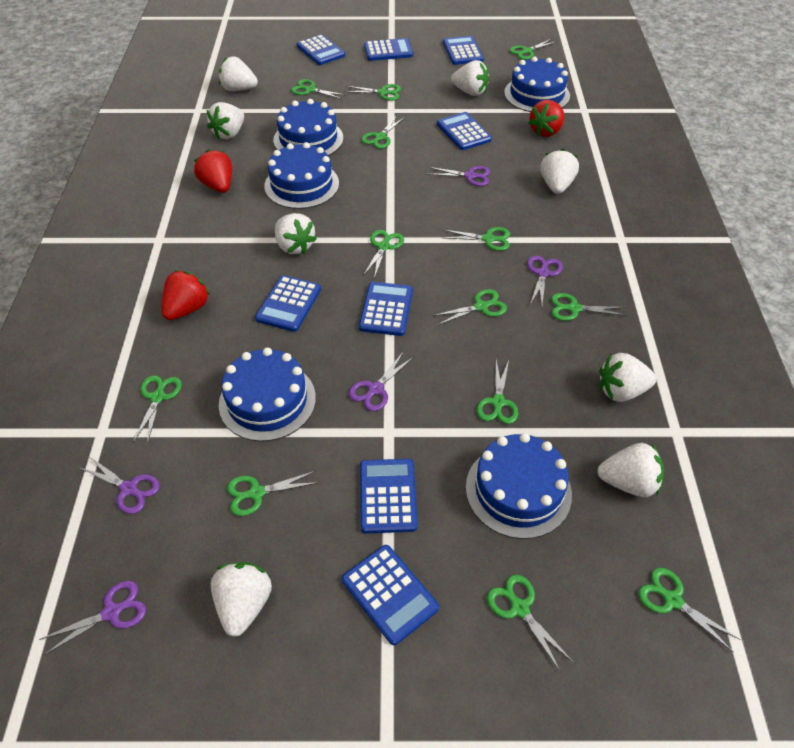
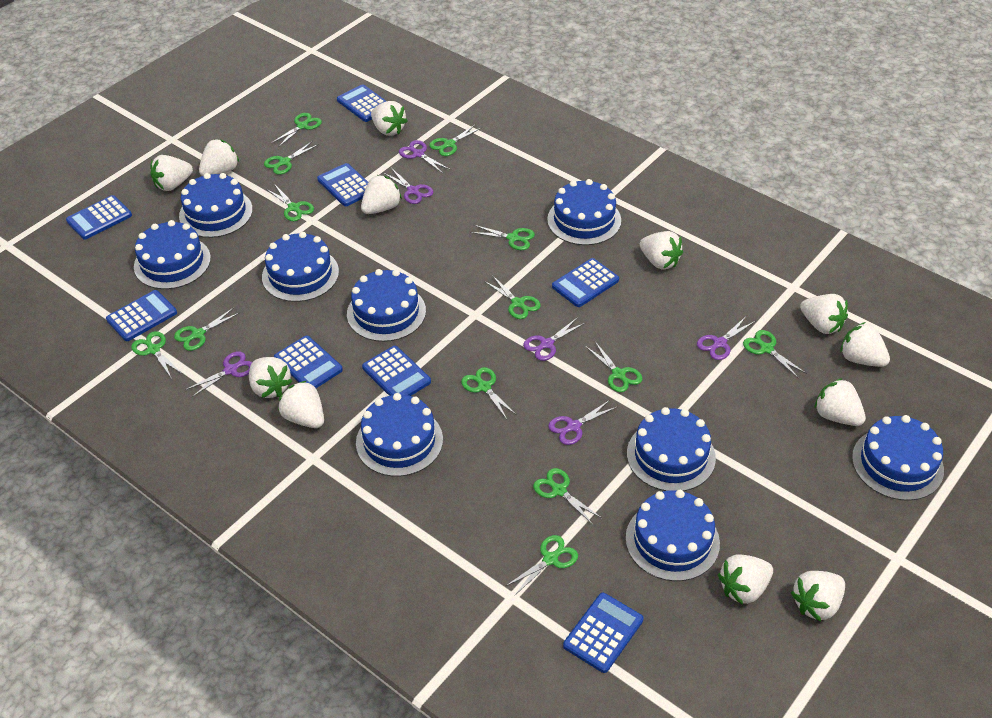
blue cake: [219,347,316,442] [264,142,339,209] [273,99,343,156] [466,433,572,539] [504,56,570,112] = 5 -> [134,220,211,289] [179,173,253,238] [262,232,339,302] [347,269,426,342] [356,393,443,476] [547,179,621,245] [626,490,720,581] [627,407,716,491] [852,415,944,501] = 9
purple scissors: [39,580,146,655] [78,457,160,514] [349,351,414,411] [427,166,491,186] [527,255,563,305] = 5 -> [185,351,252,397] [384,168,433,204] [399,140,449,173] [523,317,585,361] [548,400,617,445] [697,317,755,360] = 6
red strawberry: [161,271,210,320] [194,149,232,193] [528,100,564,137] = 3 -> none = 0
white strawberry: [207,102,244,139] [211,562,272,637] [219,56,258,91] [275,213,317,254] [451,60,489,96] [540,149,579,194] [597,443,664,497] [599,353,657,402] = 8 -> [150,155,193,191] [199,139,239,176] [249,357,292,398] [278,381,324,428] [361,175,402,214] [371,101,408,136] [640,231,683,270] [718,554,773,605] [791,571,845,621] [800,294,848,334] [814,378,866,426] [840,322,890,367] = 12

